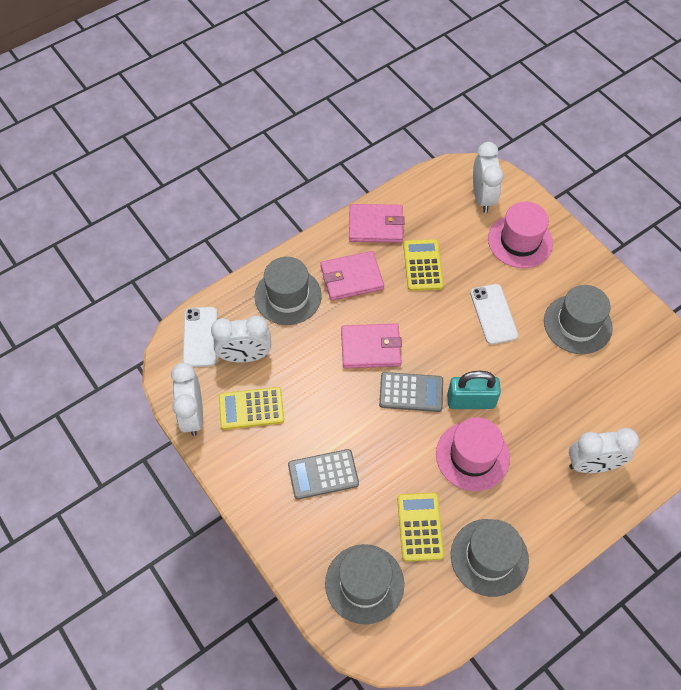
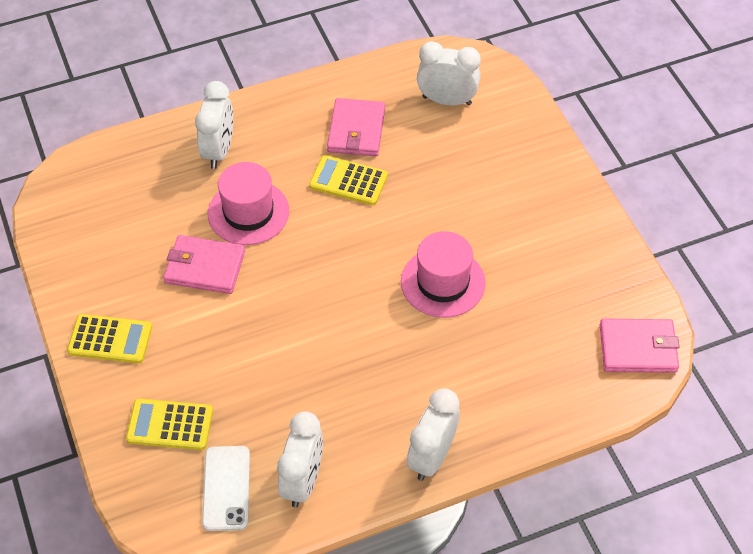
grey calculator: [288,449,359,499] [379,372,443,412] = 2 -> none = 0
grey hat: [255,257,322,325] [325,544,404,625] [451,519,529,597] [544,285,613,354] = 4 -> none = 0
turquoise padlock: [447,371,501,409] = 1 -> none = 0
white phone: [183,307,217,367] [470,284,518,345] = 2 -> [202,446,250,531] = 1

